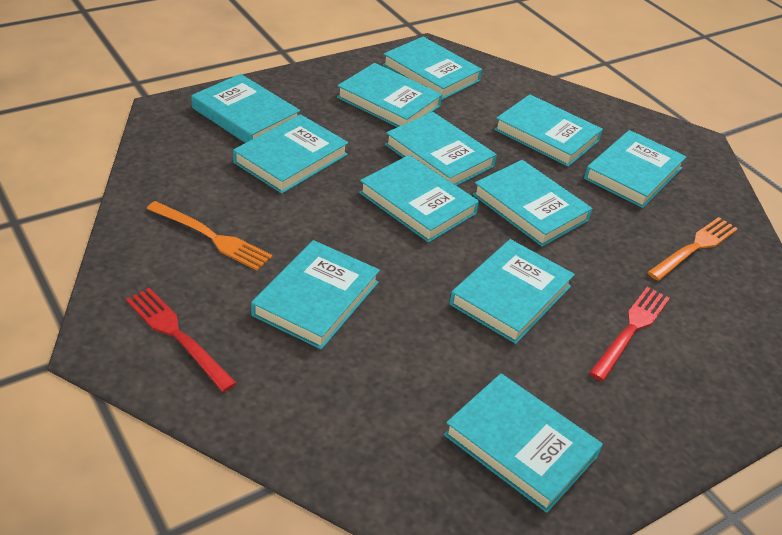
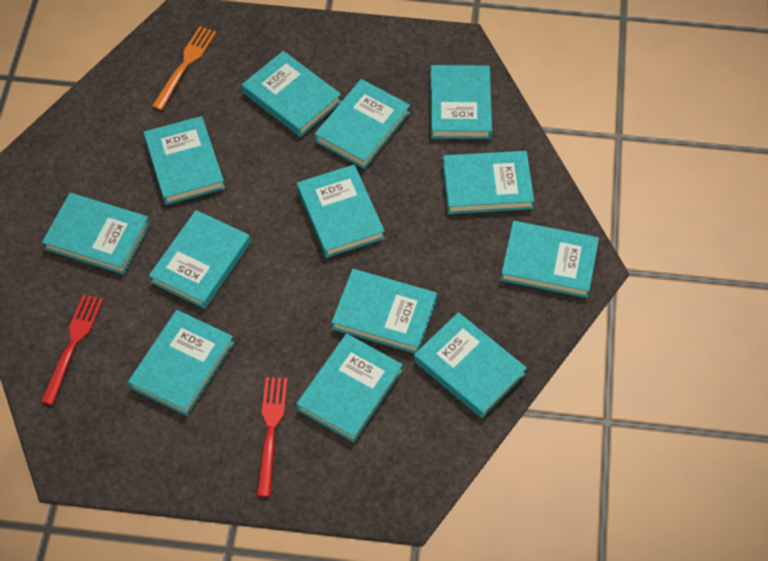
orange fork: [147,201,273,271] [647,217,738,281] = 2 -> [152,26,216,110] = 1
turquoise book: [191,74,300,143] [233,114,348,194] [251,240,380,349] [337,63,442,127] [359,155,479,243] [383,37,482,100] [385,112,497,186] [444,373,603,513] [449,239,575,344] [473,160,592,247] [494,94,603,167] [584,130,686,208] = 12 -> [42,193,150,275] [128,310,234,416] [143,116,225,205] [149,210,251,309] [242,51,341,137] [296,333,403,443] [297,165,385,258] [315,79,410,169] [331,269,437,353] [414,312,527,418] [430,65,492,139] [443,151,534,214] [500,221,599,298] = 13

